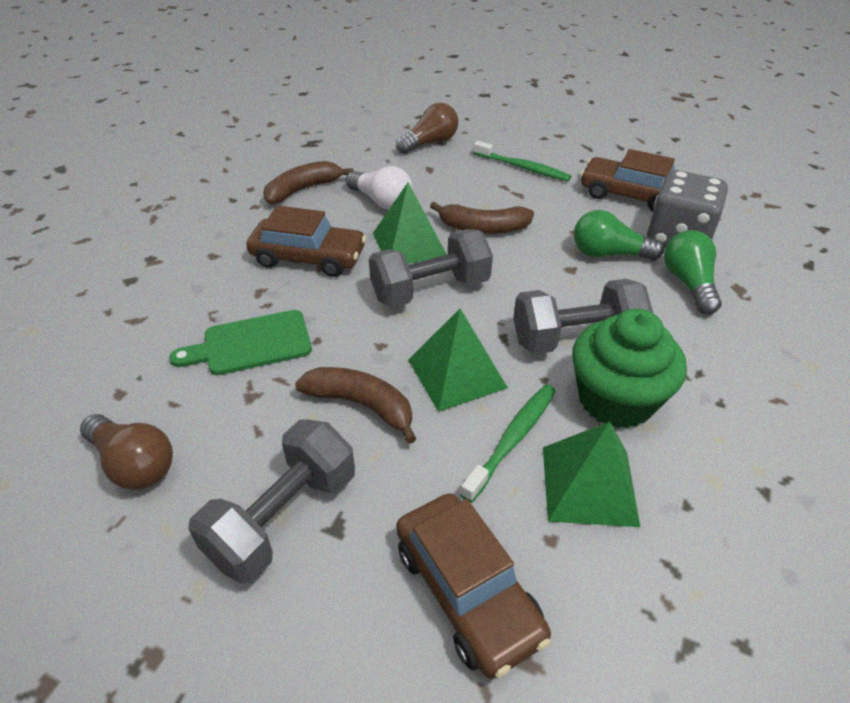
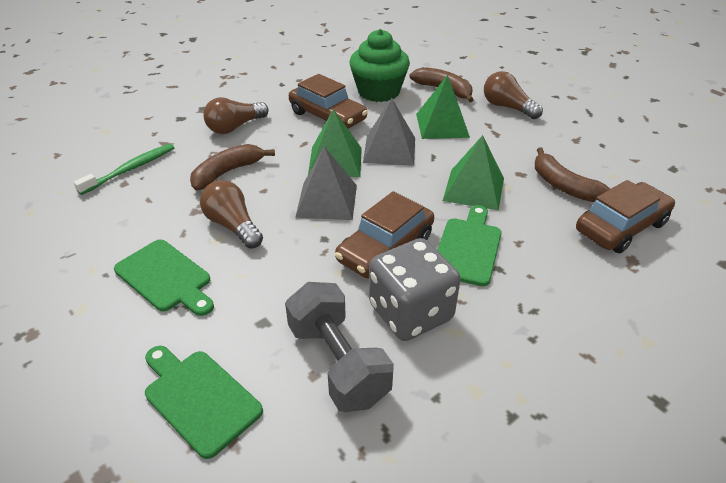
brown light bulb: [80,414,173,490] [396,103,458,154] = 2 -> [200,180,263,249] [203,97,269,134] [484,71,543,119] = 3
green cutting board: [169,310,312,375] = 1 -> [114,240,214,316] [145,346,263,459] [437,205,502,286] = 3
green light bulb: [574,210,664,260] [664,230,722,314] = 2 -> none = 0
green toothbrush: [460,384,556,503] [473,141,571,181] = 2 -> [73,144,174,195] = 1
grey dumbbell: [188,419,355,584] [369,229,493,308] [513,279,653,354] = 3 -> [285,282,394,412] = 1
grey pyramid: none = 0 -> [295,147,357,220] [363,98,415,166] = 2
white light bulb: [346,166,413,210] = 1 -> none = 0

